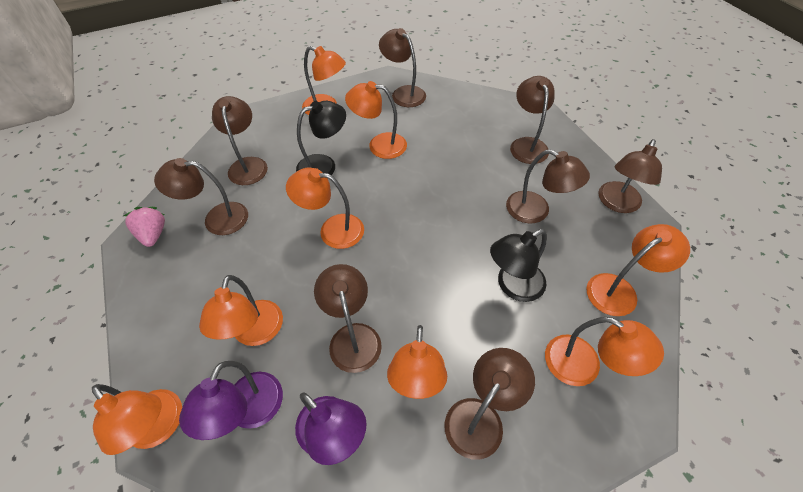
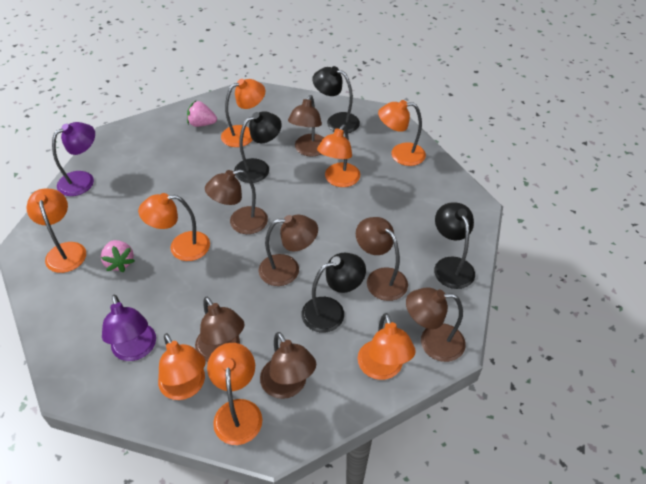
black lamp: [296,101,346,179] [490,229,547,302] = 2 -> [234,111,282,183] [301,253,366,333] [312,66,360,134] [434,202,475,289] = 4
brown lamp: [154,158,248,235] [212,96,268,185] [314,264,382,373] [379,28,426,107] [444,348,535,460] [506,149,590,224] [510,76,555,164] [598,139,662,213] = 8 -> [195,297,245,362] [205,169,268,234] [258,214,318,286] [260,332,316,399] [288,95,324,157] [356,217,408,301] [406,288,466,362] = 7
pink strawberry: [124,207,165,247] = 1 -> [101,240,135,272] [187,101,217,127] = 2

